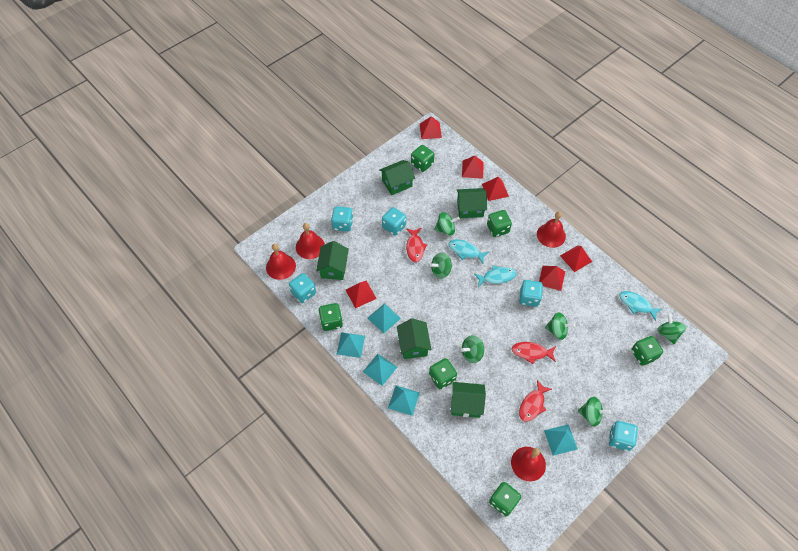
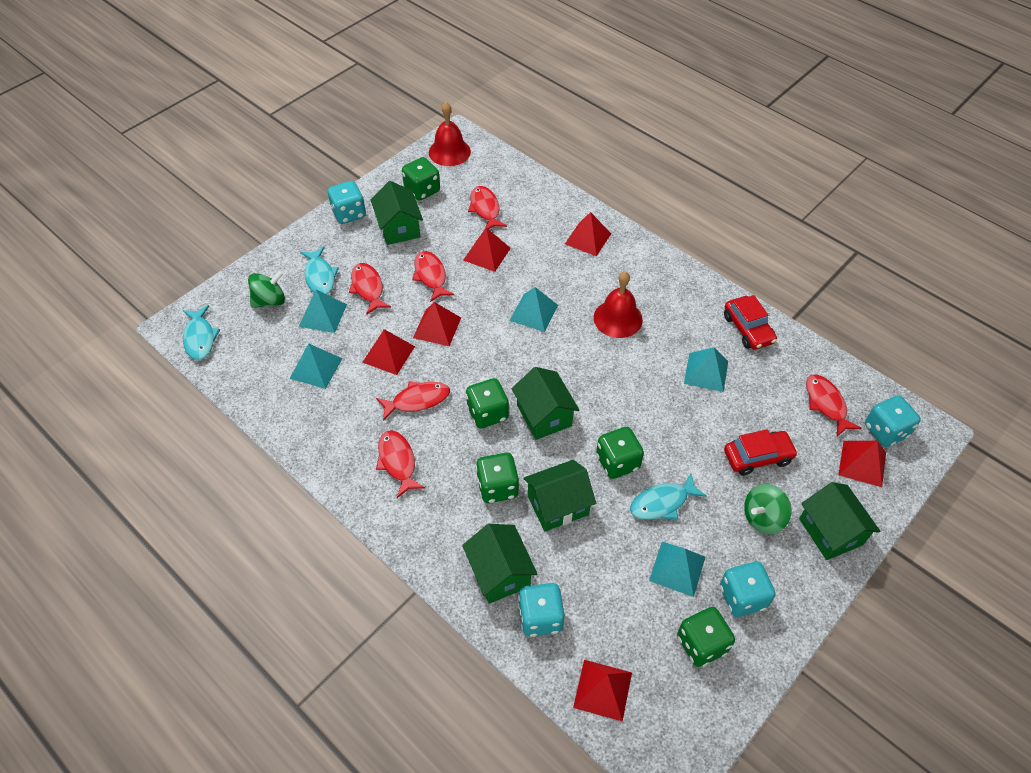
green dice: [318,303,343,331] [411,145,434,172] [429,358,457,389] [487,210,512,237] [489,482,521,516] [631,336,663,366] = 6 -> [402,157,440,200] [466,378,509,428] [476,453,519,503] [596,427,644,479] [677,607,735,667] = 5
green spinning top: [430,253,452,279] [434,212,460,235] [461,335,484,363] [545,313,575,340] [578,397,611,426] [657,313,686,344] = 6 -> [248,270,285,308] [744,484,791,534] = 2
red bell: [266,244,296,280] [296,223,325,259] [511,447,546,481] [537,211,566,248] = 4 -> [429,102,471,166] [594,271,643,338] = 2
red car: none = 0 -> [724,295,777,350] [724,429,798,476] = 2
red fish: [406,228,427,262] [512,342,556,364] [519,380,552,422] = 3 -> [349,263,391,315] [376,381,450,421] [376,430,425,498] [412,251,454,302] [468,186,507,230] [806,375,862,436] = 6
turquoise dice: [289,273,316,303] [331,206,353,232] [382,207,406,236] [519,280,543,307] [608,421,638,451] = 5 -> [328,181,366,224] [518,583,565,637] [720,562,775,617] [865,395,921,447] = 4

